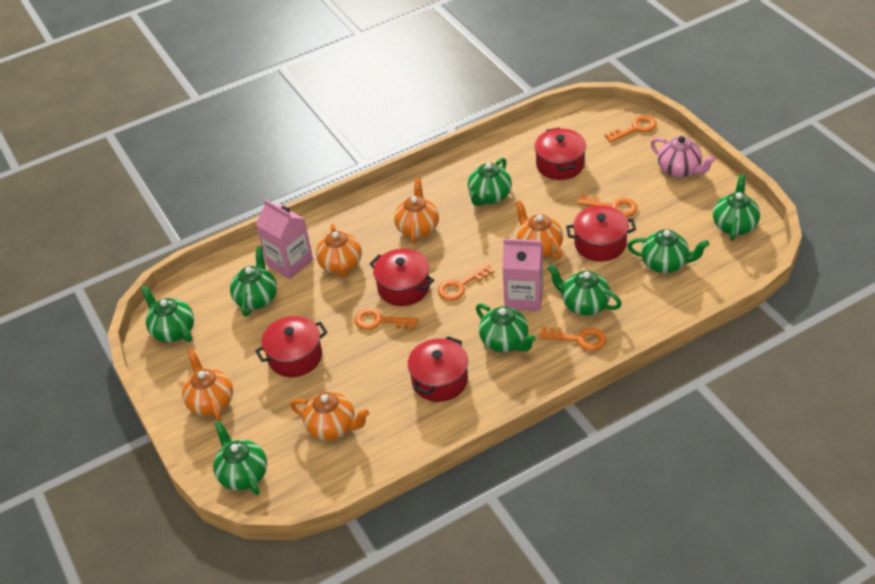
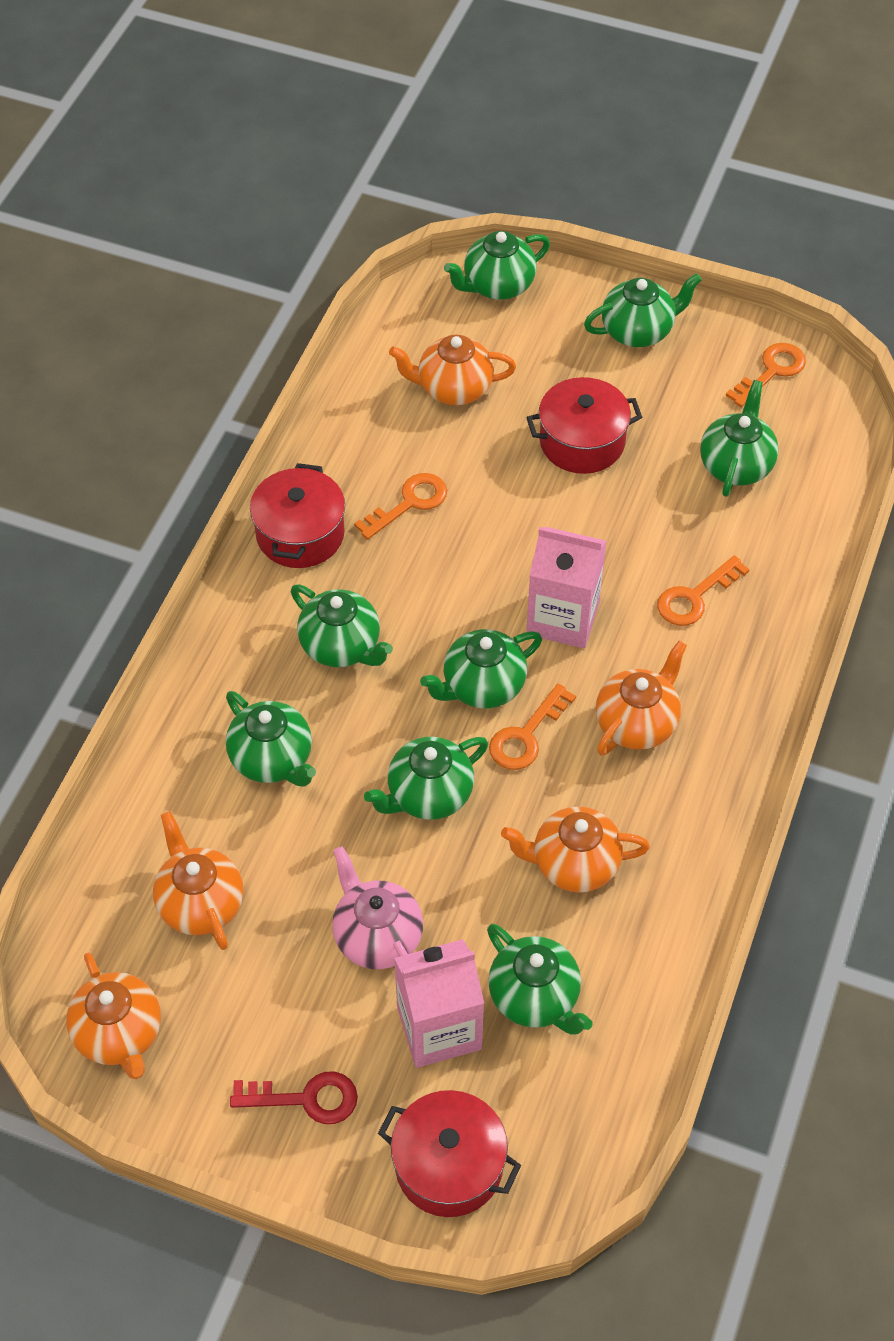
orange key: [355,308,418,330] [438,264,494,301] [539,326,606,351] [577,194,638,217] [604,116,657,143] = 5 -> [354,473,447,540] [489,684,576,770] [657,555,750,626] [726,343,806,407] = 4
red key: none = 0 -> [230,1071,358,1124] = 1
red pot: [255,316,328,377] [370,248,434,306] [408,336,468,402] [534,127,586,180] [566,205,636,262] = 5 -> [250,463,345,568] [378,1090,521,1217] [526,377,642,474] = 3

